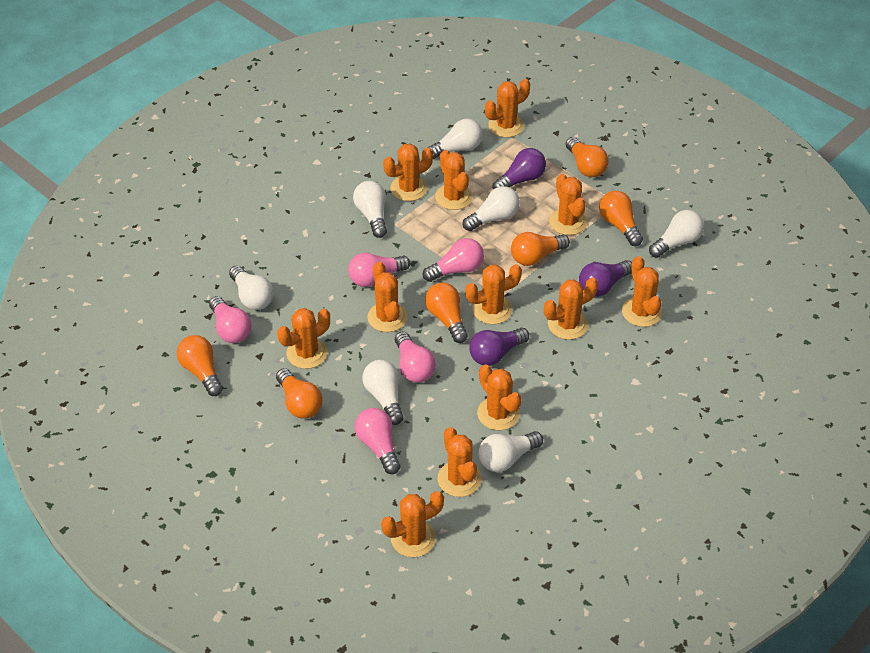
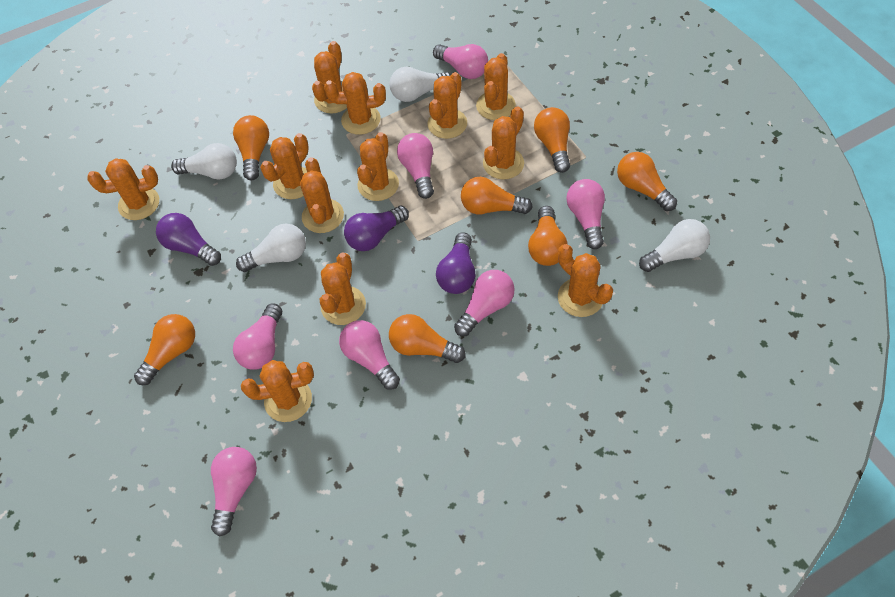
orange light bulb: [177,335,223,396] [276,368,323,419] [425,283,468,343] [511,232,570,266] [565,137,609,177] [599,191,643,246] = 6 -> [134,314,195,385] [233,115,269,180] [389,314,465,363] [461,177,533,214] [528,206,567,266] [534,107,570,173] [617,152,677,211] = 7
pink light bulb: [209,296,252,343] [348,253,410,287] [355,408,400,474] [395,332,436,382] [423,238,484,282] = 5 -> [211,447,257,537] [233,303,282,370] [339,320,400,390] [397,133,434,199] [433,44,488,79] [454,270,515,336] [566,179,605,249] = 7
white light bulb: [229,265,274,310] [353,181,387,238] [362,360,404,425] [428,119,483,159] [463,186,520,231] [479,431,543,472] [649,210,704,258] = 7 -> [171,143,237,180] [236,224,306,272] [390,66,451,102] [639,219,710,272] = 4

